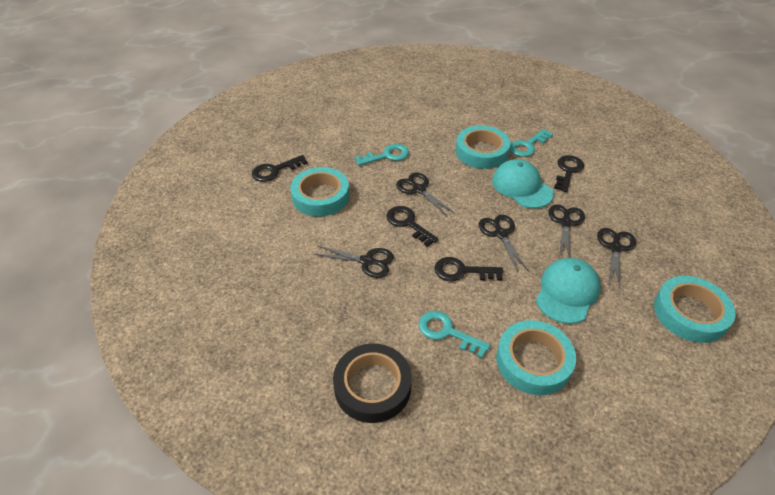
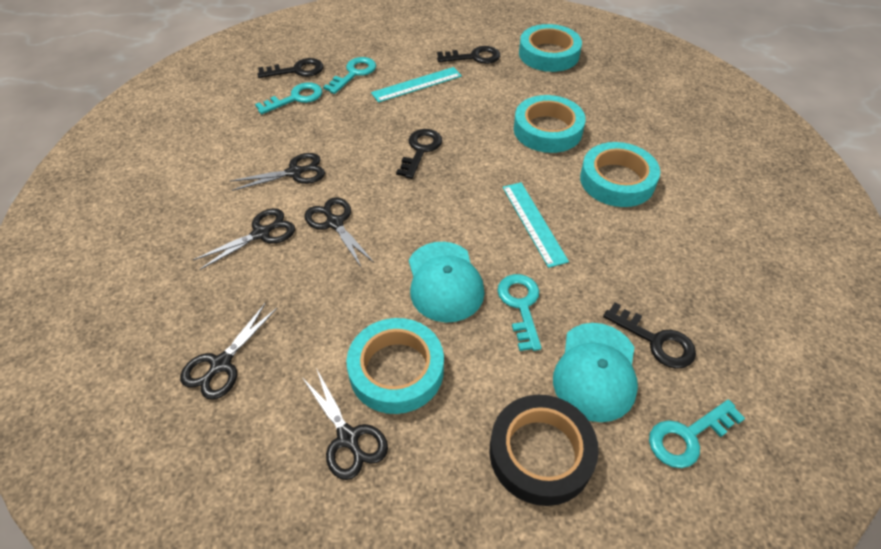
turquoise key: [355,144,409,166] [419,311,490,358] [510,129,553,157] = 3 -> [255,82,322,114] [323,57,376,94] [497,274,542,351] [649,400,745,468] = 4
turquoise ruler: none = 0 -> [371,67,462,103] [503,182,569,268] = 2

